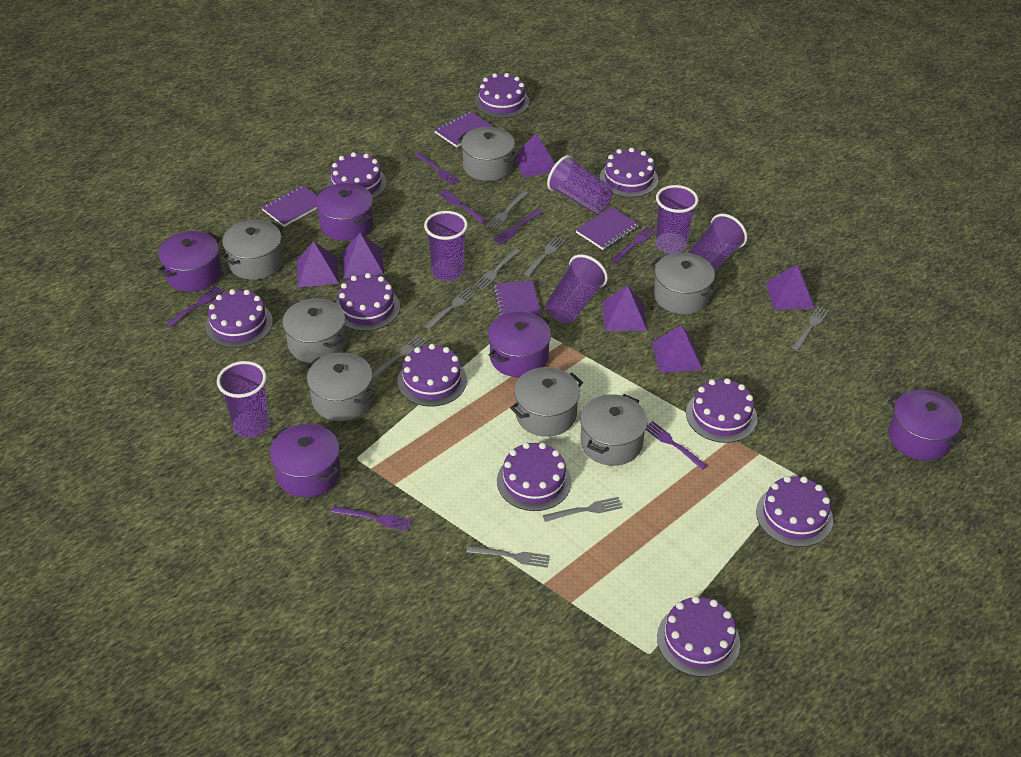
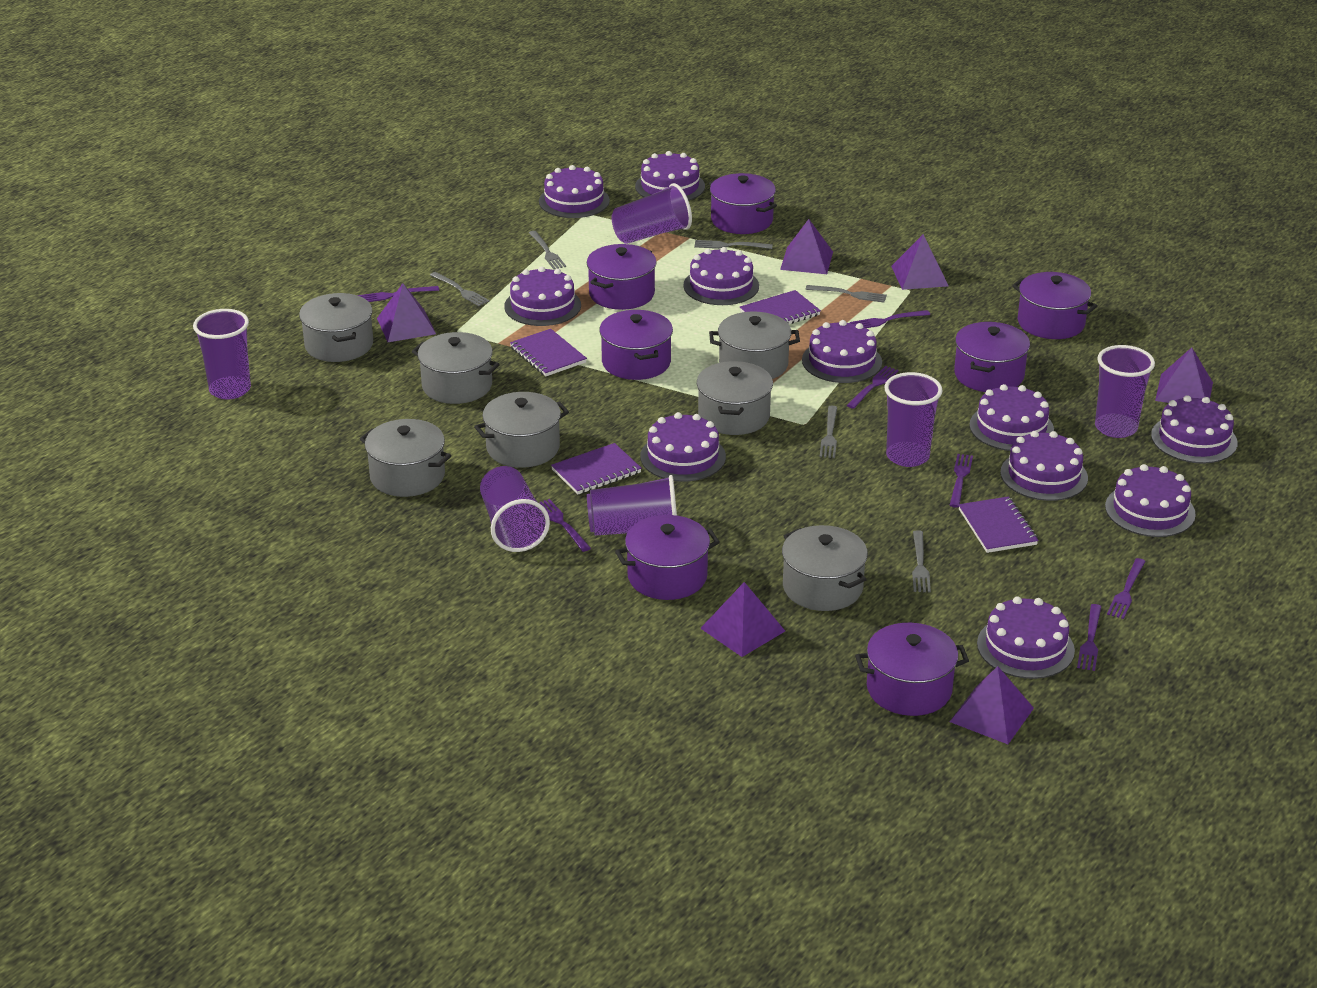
grey fork: [372,336,427,379] [425,288,476,329] [466,546,550,568] [474,248,520,290] [487,191,528,229] [524,236,565,276] [543,497,623,522] [792,306,829,351] = 8 -> [430,272,490,306] [529,231,566,270] [694,240,773,249] [806,285,887,303] [820,406,837,458] [912,530,931,592] = 6
purple cake: [205,289,273,348] [327,152,387,199] [336,273,400,331] [398,344,467,407] [475,73,530,118] [497,442,571,511] [600,148,658,197] [657,596,740,677] [686,378,757,443] [756,476,833,547] = 10 -> [504,266,581,326] [539,165,610,218] [635,151,705,201] [640,412,726,482] [683,247,759,305] [802,320,882,383] [969,384,1054,451] [977,596,1075,679] [1000,431,1088,501] [1105,464,1196,537] [1151,395,1238,463] = 11
purple pot: [157,231,221,292] [270,424,340,497] [316,183,373,241] [488,312,551,377] [888,390,966,461] = 5 -> [587,244,657,310] [599,310,673,380] [615,515,720,600] [709,173,777,234] [855,623,969,716] [954,322,1030,392] [1012,272,1097,339] = 7

